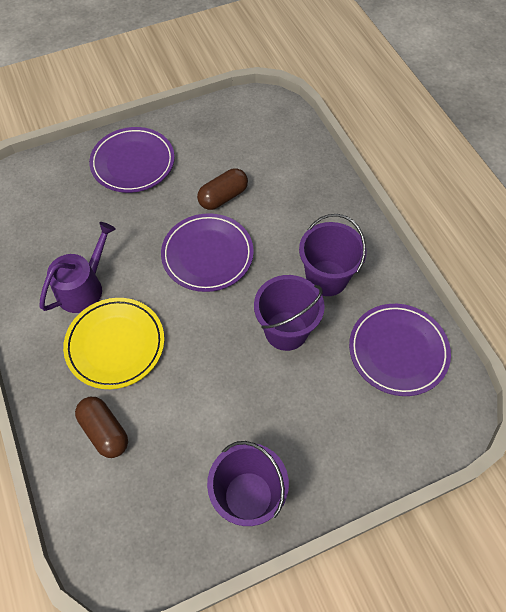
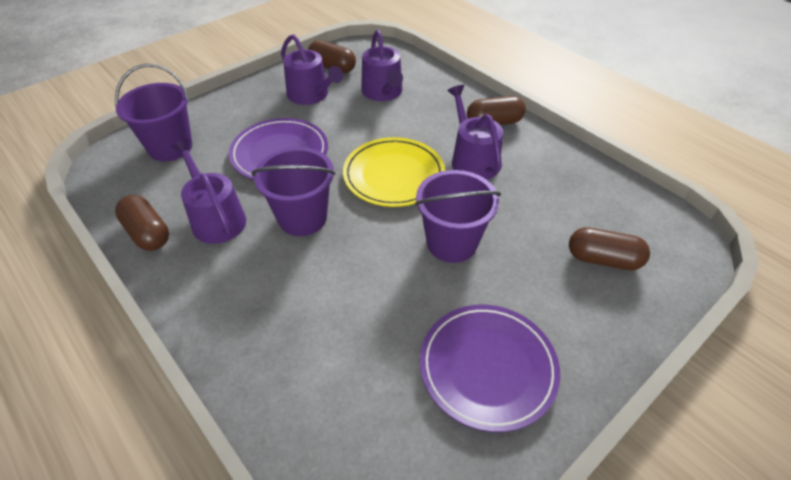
brown capsule: [75,397,128,458] [197,168,248,210] = 2 -> [115,195,169,251] [308,40,356,73] [467,96,526,125] [569,227,650,270] = 4
purple plate: [89,127,175,193] [161,213,254,292] [349,304,451,396] = 3 -> [229,118,328,180] [420,305,560,432] = 2
purple watering can: [39,222,116,313] = 1 -> [171,139,246,244] [281,34,343,105] [361,30,403,101] [447,85,503,180] = 4

